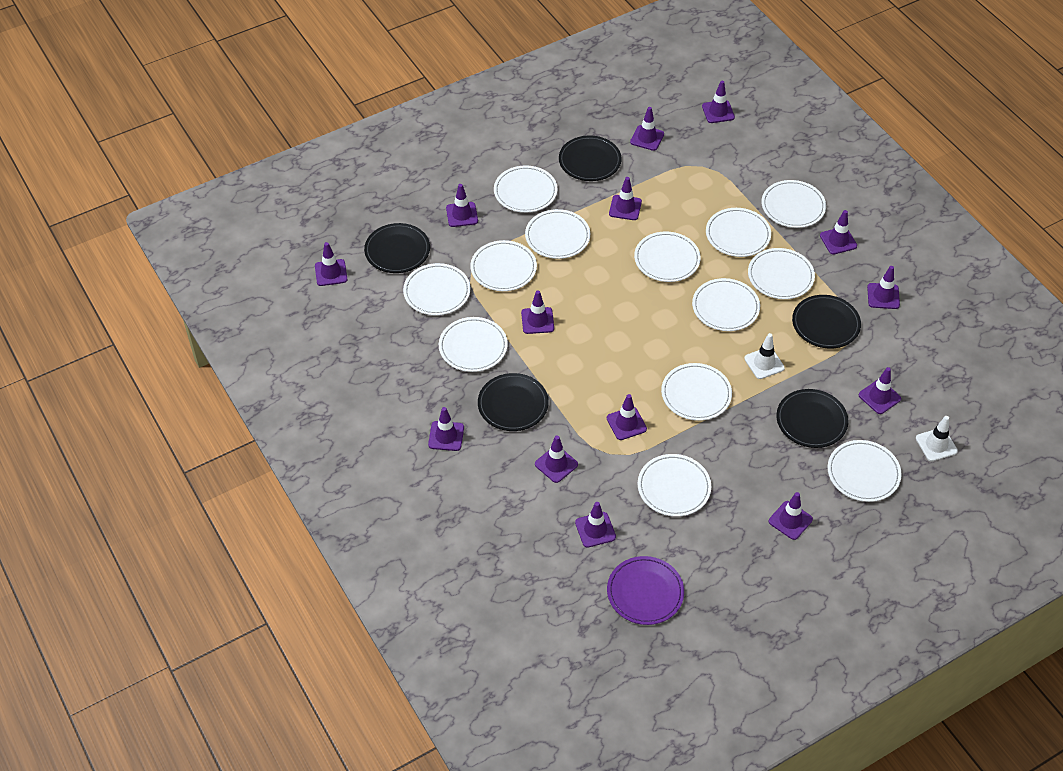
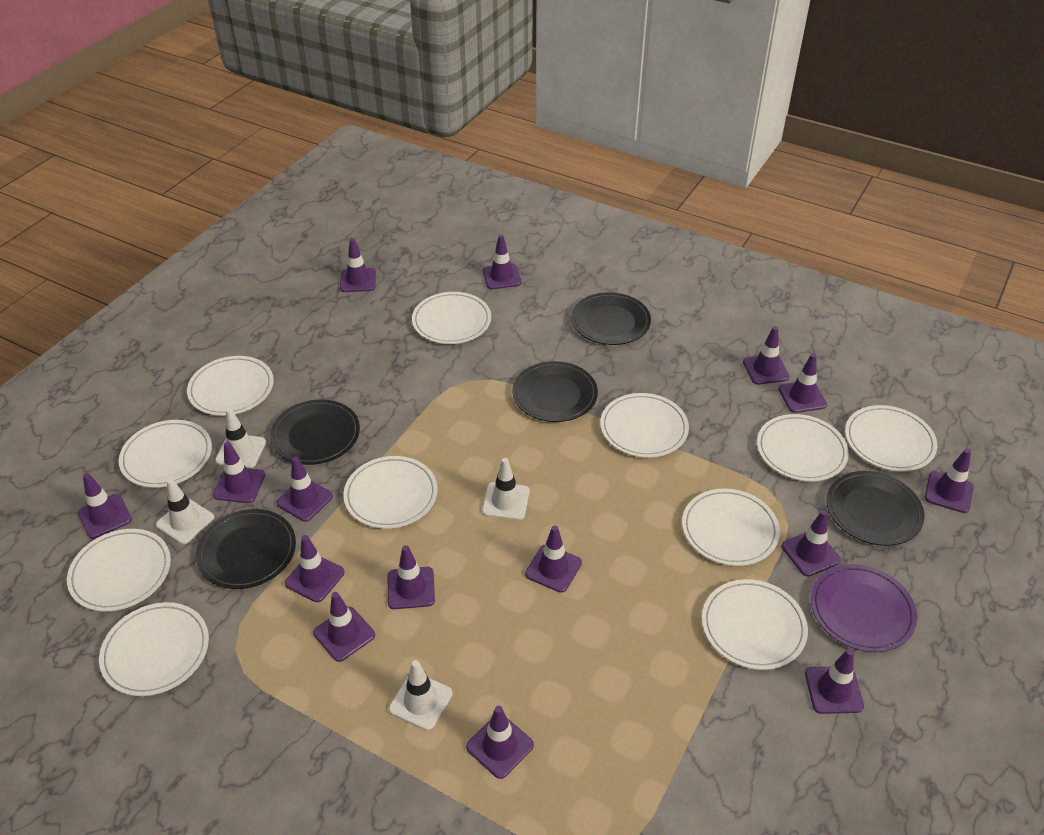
purple traffic cone: [315,242,347,286] [428,407,464,451] [446,184,478,227] [521,290,554,334] [535,435,578,483] [575,502,616,548] [607,394,647,440] [609,177,642,220] [630,107,664,151] [702,80,735,123] [769,492,813,540] [820,210,857,255] [859,367,901,414] [867,266,900,309] = 14 -> [78,473,132,539] [213,442,265,503] [276,456,333,522] [285,535,345,602] [313,592,375,662] [340,238,376,292] [388,545,435,609] [466,706,534,779] [483,235,521,290] [525,525,582,593] [743,326,790,385] [778,354,827,413] [782,510,841,576] [805,649,864,714] [925,449,974,513] = 15
white plate: [403,263,471,316] [439,317,508,372] [470,240,537,291] [494,165,558,213] [525,209,590,259] [634,231,700,282] [638,454,711,517] [661,363,732,421] [692,278,760,331] [706,208,771,257] [748,248,815,299] [762,180,826,228] [828,440,902,502] = 13 -> [67,529,171,611] [99,602,209,696] [119,420,212,488] [187,356,274,416] [343,456,438,529] [412,292,491,344] [600,393,689,458] [682,489,780,566] [702,579,808,670] [757,414,849,481] [845,405,937,471] = 11
white traffic cone: [744,333,785,379] [916,416,958,461] = 2 -> [156,478,214,544] [215,408,266,468] [389,660,453,731] [482,458,530,520] = 4

